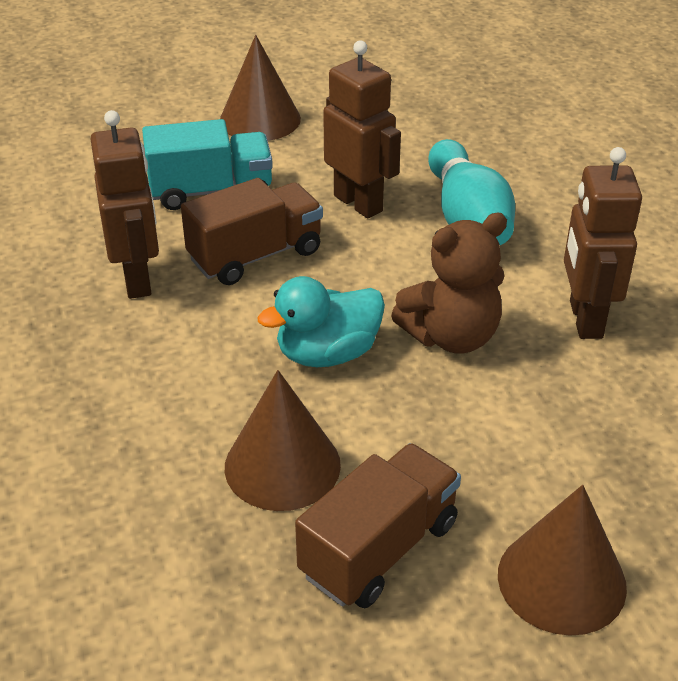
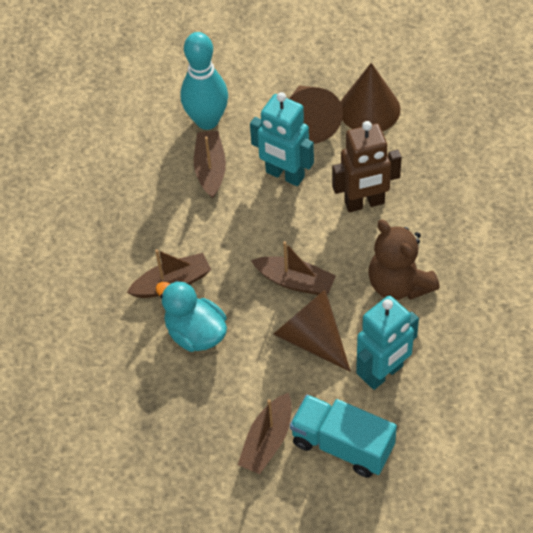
brown boat: none = 0 -> [127,249,211,298] [194,131,226,199] [238,393,292,474] [251,241,336,295] = 4
brown robot: [91,110,159,299] [323,41,401,218] [564,147,642,339] = 3 -> [332,121,402,212] = 1
brown truck: [181,178,323,285] [295,443,461,608] = 2 -> none = 0
turquoise robot: none = 0 -> [250,92,314,186] [356,296,419,390] = 2

